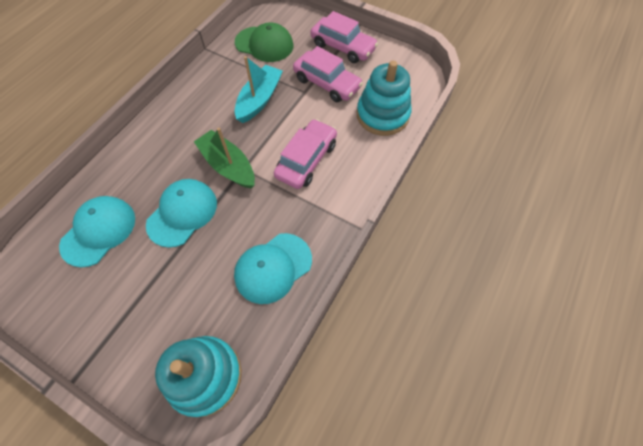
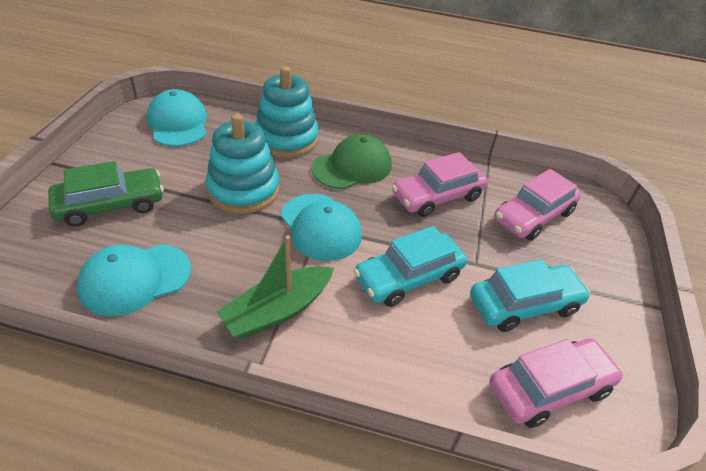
green car: none = 0 -> [48,161,164,227] = 1
turquoise boat: [234,56,283,123] = 1 -> none = 0
turquoise car: none = 0 -> [354,226,467,307] [470,259,591,332] = 2

